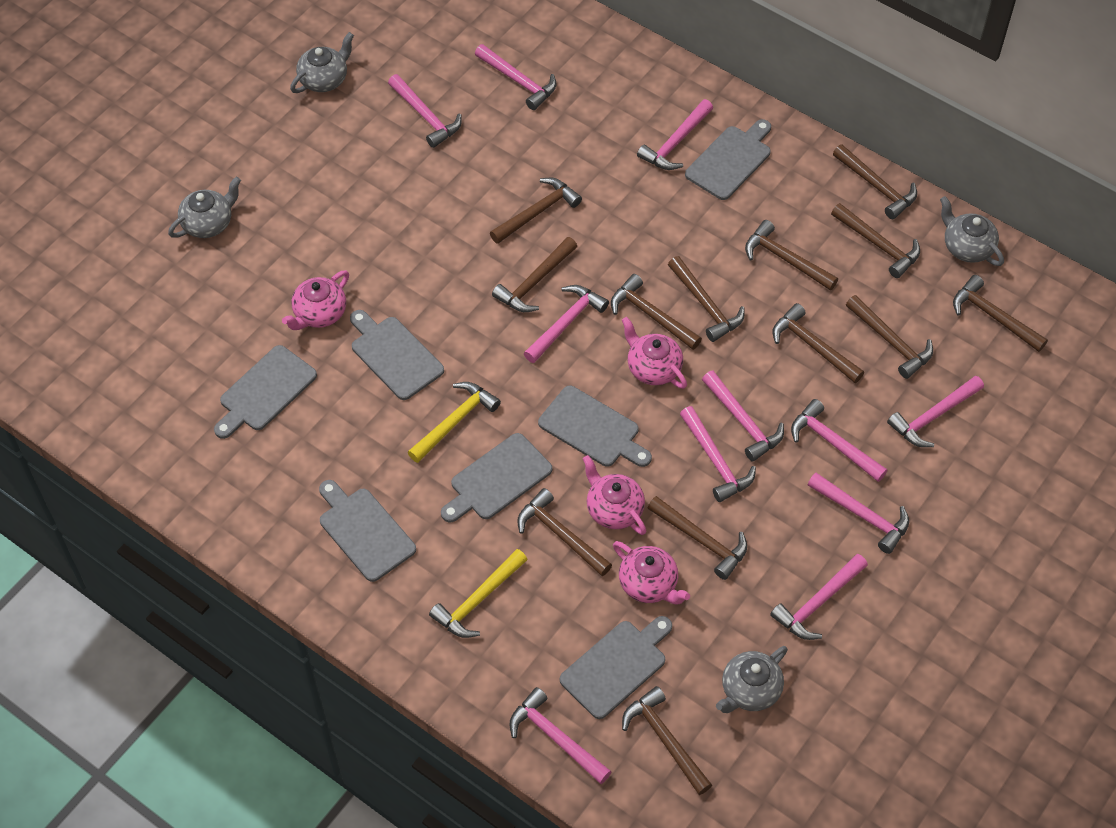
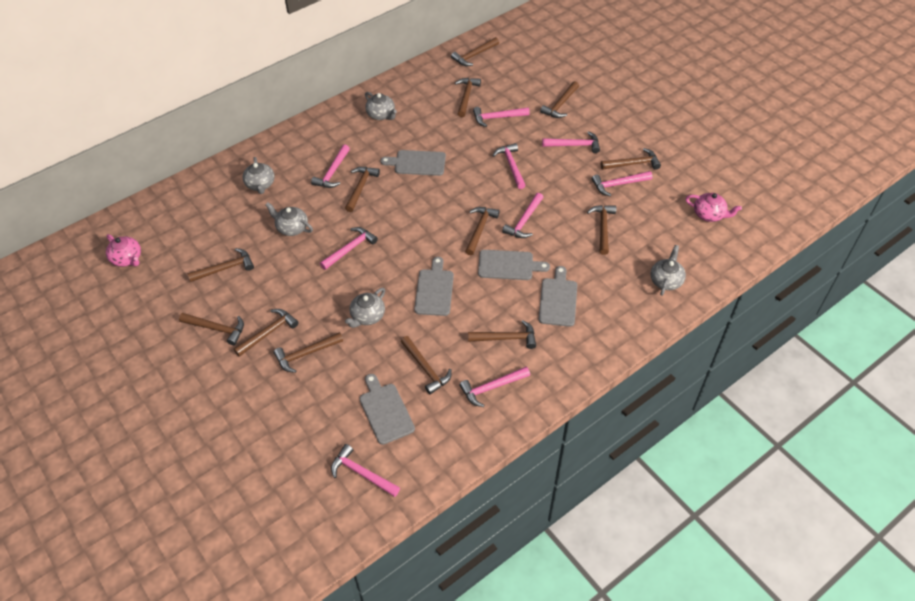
grey cutting board: [214,345,317,439] [319,480,416,582] [350,310,444,400] [441,433,552,523] [538,386,652,467] [560,616,672,719] [685,119,771,200] = 7 -> [359,374,415,445] [380,150,446,176] [414,257,454,316] [478,250,550,280] [539,266,577,327] = 5
grey teapot: [168,177,241,238] [290,32,354,93] [716,646,788,713] [940,196,1004,266] = 4 -> [243,157,275,194] [265,202,313,236] [345,288,385,328] [365,92,397,120] [650,245,686,296] = 5
pink hammer: [388,74,462,148] [475,44,556,110] [510,687,612,784] [524,285,609,363] [637,99,713,170] [680,406,756,502] [702,371,784,462] [770,554,868,640] [791,399,888,482] [807,473,909,554] [887,376,984,447] = 11 -> [311,144,350,188] [320,227,378,270] [331,444,400,497] [459,366,530,407] [473,107,530,127] [492,143,526,189] [502,193,543,238] [542,131,600,153] [592,171,652,196] = 9
pink teapot: [282,270,349,330] [583,455,646,535] [613,541,690,605] [622,317,687,389] = 4 -> [106,234,141,267] [685,193,742,222] = 2
yellow hammer: [408,382,501,463] [429,549,528,638] = 2 -> none = 0

